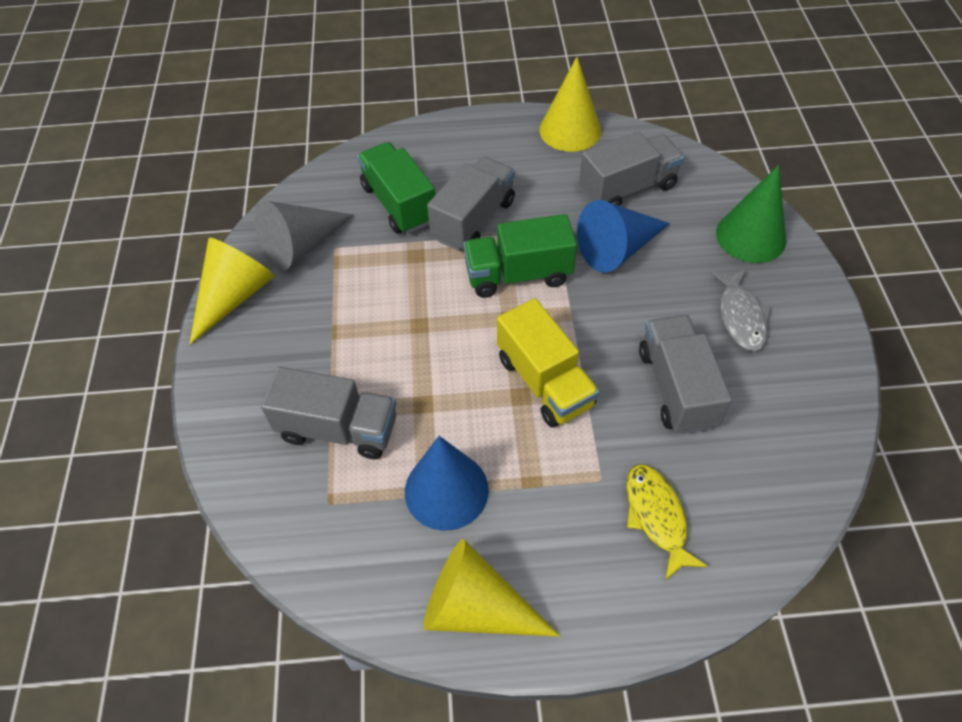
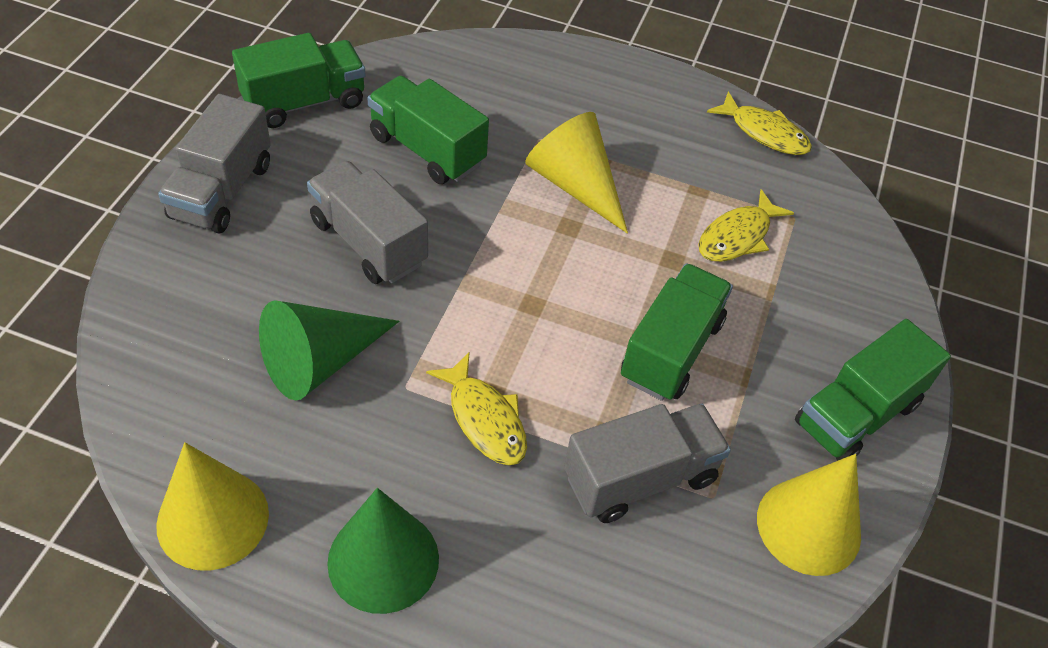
blue cone: [405,436,489,531] [577,200,670,273] = 2 -> none = 0
green cone: [716,165,786,263] = 1 -> [259,300,399,400] [327,488,439,614] = 2
green truck: [357,142,435,234] [463,214,577,298] = 2 -> [232,33,366,128] [367,76,489,184] [621,263,733,401] [795,319,951,461] = 4
grey cone: [255,201,354,271] = 1 -> none = 0
grey fish: [710,269,771,351] = 1 -> none = 0
grey truck: [261,367,396,459] [427,157,515,251] [579,131,684,206] [639,315,732,434] = 4 -> [158,94,271,234] [307,161,428,284] [564,404,731,523] = 3
yellow fish: [627,465,708,580] = 1 -> [426,352,527,465] [698,189,794,262] [707,91,812,155] = 3
yellow truck: [497,298,600,428] = 1 -> none = 0

